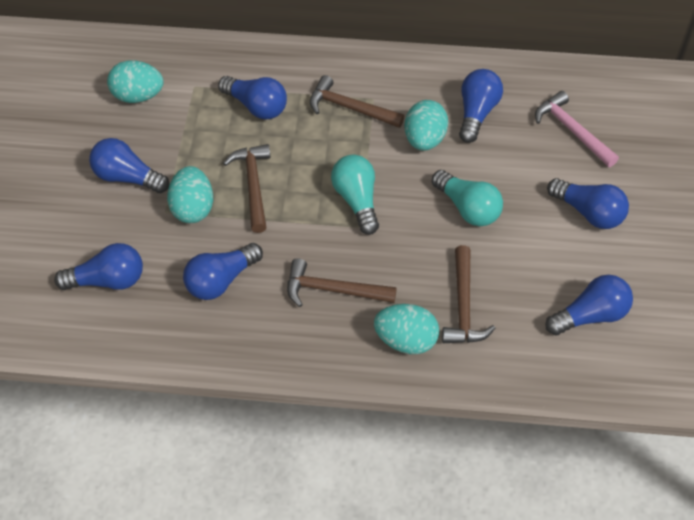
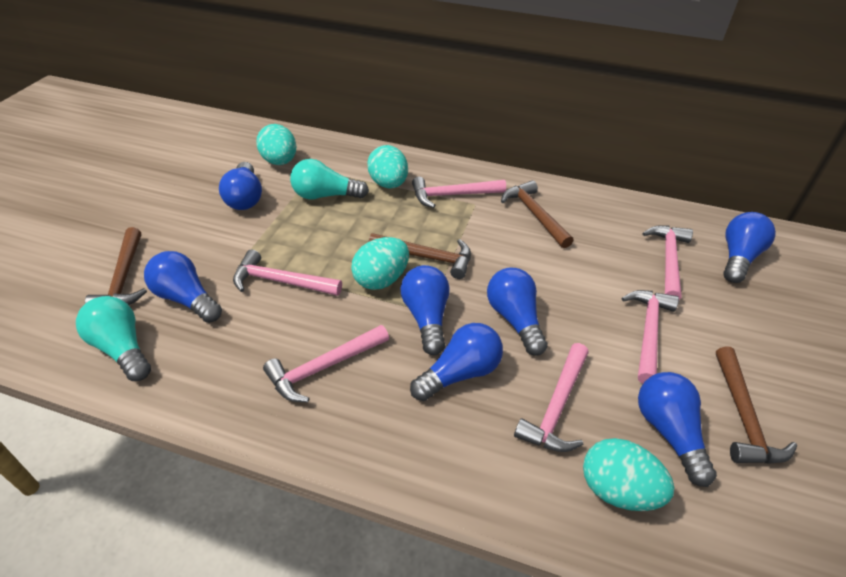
pink hammer: [535,91,619,167] = 1 -> [233,249,342,296] [263,325,389,402] [412,177,506,208] [514,343,589,452] [622,290,679,384] [642,226,693,300] = 6

